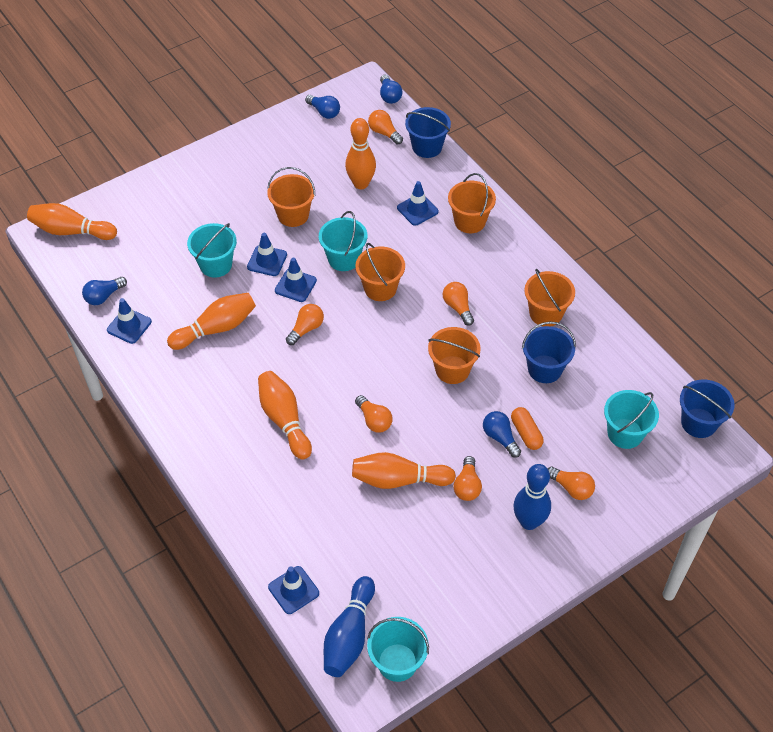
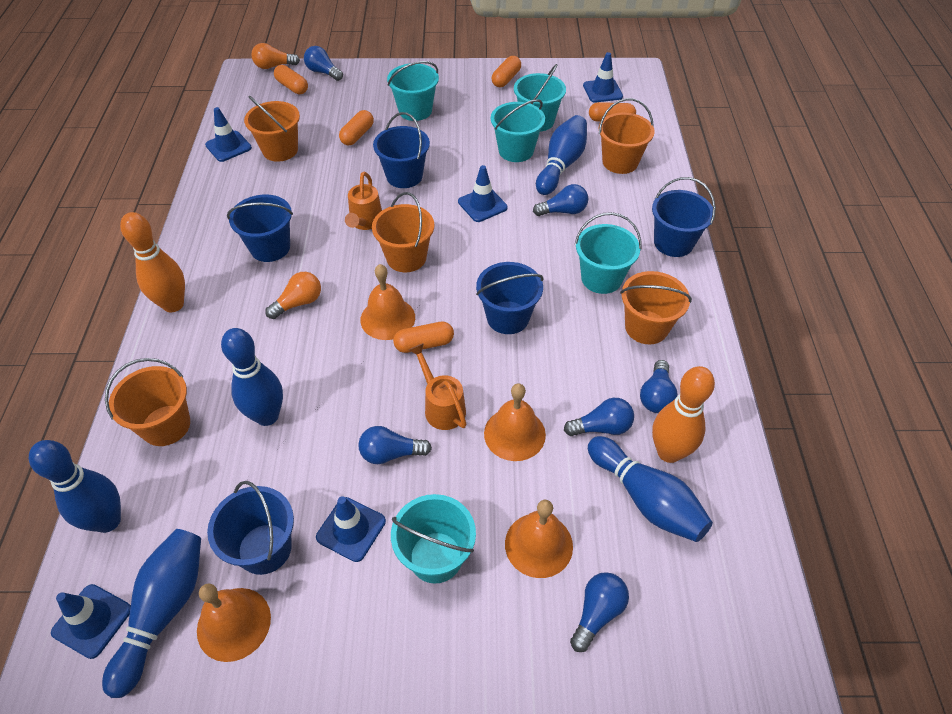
blue bowling pin: [324,576,375,677] [513,464,551,530] = 2 -> [29,440,121,533] [102,529,201,698] [221,328,283,426] [536,115,587,195] [588,436,713,542] = 5
blue bucket: [405,107,451,158] [522,322,576,383] [680,379,735,438] = 3 -> [207,481,294,575] [227,194,293,262] [373,112,430,188] [476,262,544,334] [652,177,716,257] = 5
blue light bulb: [82,277,127,305] [305,95,340,119] [380,75,403,104] [483,411,521,458] = 4 -> [304,46,343,81] [359,426,432,464] [533,184,588,216] [564,398,634,436] [570,572,629,652] [640,360,678,413] = 6
orange bell: none = 0 -> [197,584,271,662] [361,264,415,340] [484,383,546,461] [505,500,573,578] = 4
orange bowling pin: [27,203,117,240] [167,293,256,350] [258,371,312,460] [345,118,376,189] [352,452,456,489] = 5 -> [120,212,185,312] [652,366,715,463] = 2
orange capsule: [511,407,544,450] = 1 -> [274,65,308,94] [339,110,374,146] [393,322,454,353] [492,56,521,87] [589,102,636,122] = 5
orange light bulb: [286,304,324,345] [355,395,392,433] [368,110,403,145] [443,282,474,326] [454,456,482,501] [547,467,595,500] = 6 -> [251,43,300,69] [265,272,321,319] = 2
orange watering can: none = 0 -> [345,172,382,230] [409,343,466,430] = 2
turquoise bucket: [187,223,237,278] [319,211,367,271] [367,617,429,682] [604,390,659,449] = 4 -> [387,61,439,121] [391,494,476,584] [491,99,545,162] [514,64,566,132] [575,212,642,294] = 5

